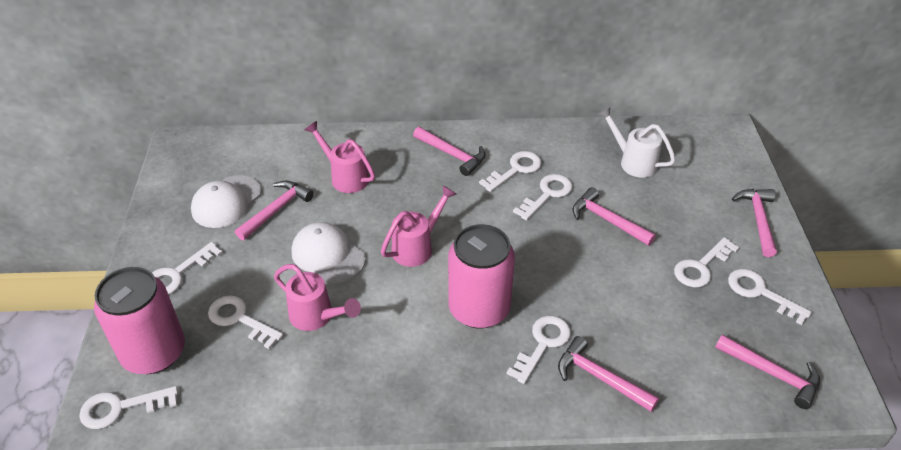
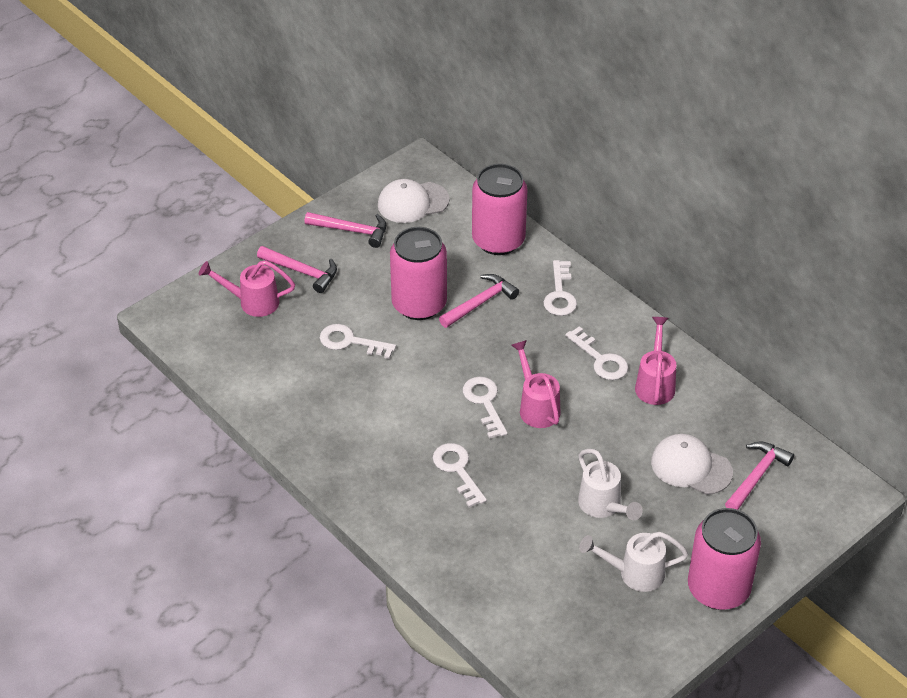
pink can: [94,267,185,374] [448,224,515,329] = 2 -> [390,227,447,320] [472,164,528,255] [688,508,761,610] = 3
pink hammer: [235,181,314,240] [413,127,486,176] [558,336,659,412] [573,187,656,246] [715,334,820,409] [732,189,777,257] = 6 -> [257,246,337,293] [305,212,386,248] [439,274,519,328] [725,441,794,510] = 4
white key: [79,386,178,429] [152,242,222,294] [208,295,283,349] [479,151,542,192] [507,316,571,384] [513,174,573,220] [674,237,739,288] [728,269,812,325] = 8 -> [320,324,396,359] [433,443,487,508] [463,377,508,439] [543,260,577,316] [565,326,628,380] = 5
white watering can: [598,106,676,178] = 1 -> [578,449,643,520] [579,532,688,592] = 2

